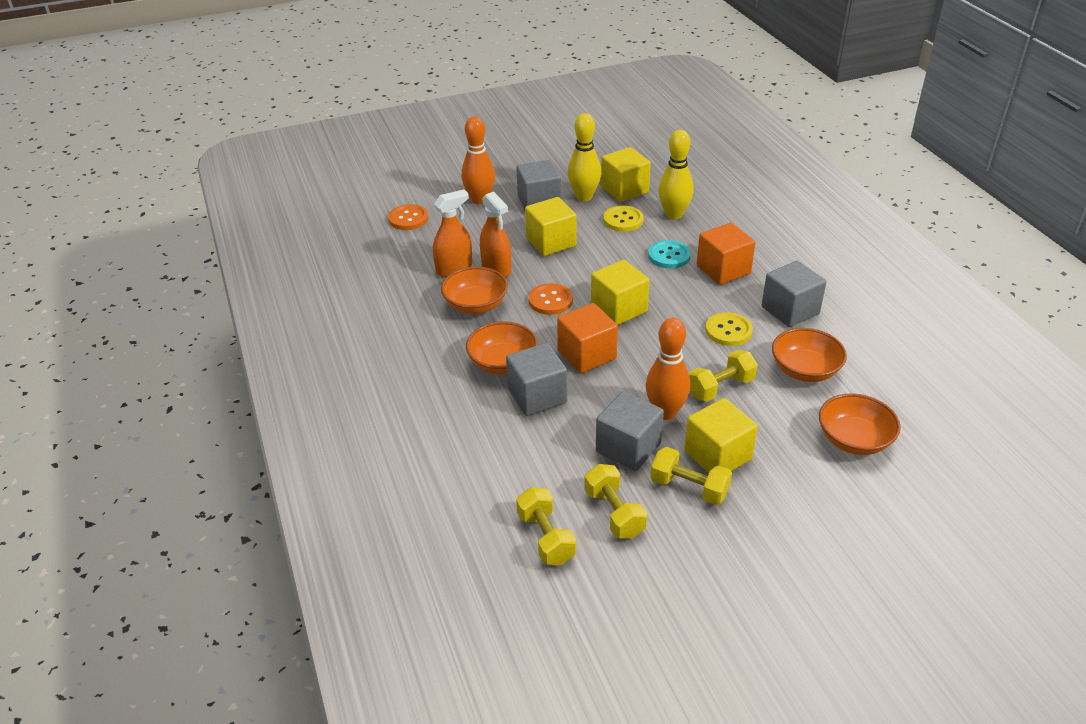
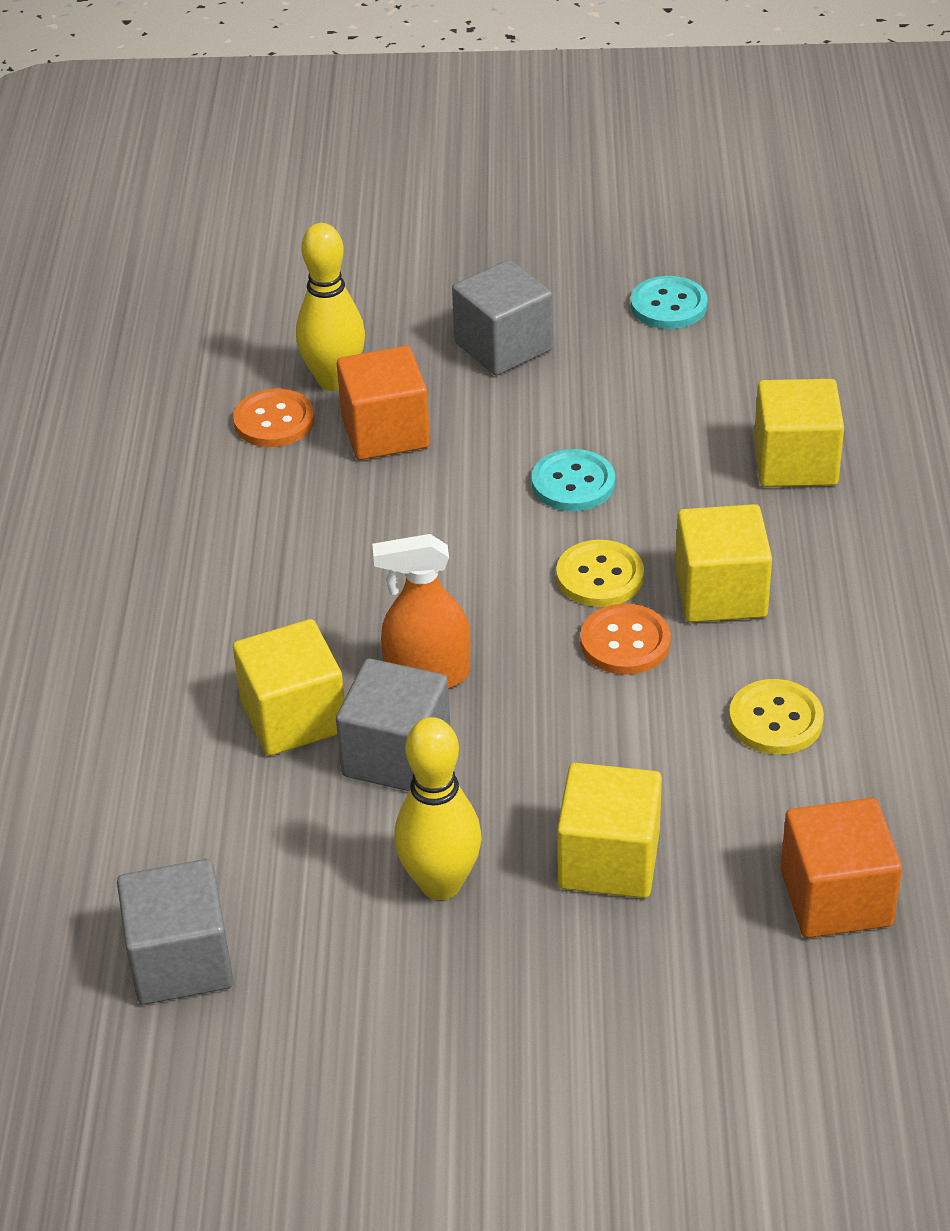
grey cube: [506,343,567,416] [516,160,561,209] [596,391,664,471] [762,261,826,327] = 4 -> [117,859,234,1005] [336,658,450,791] [452,260,553,375] = 3
orange bowl: [441,267,508,314] [466,321,538,374] [772,328,847,382] [819,394,901,455] = 4 -> none = 0
orange bowling pin: [461,116,495,204] [646,318,690,420] = 2 -> none = 0
orange spray bottle: [433,190,472,277] [480,192,511,278] = 2 -> [372,534,471,689] = 1
turquoise button: [648,240,691,269] = 1 -> [532,449,615,511] [631,276,707,329] = 2
yellow dumbbell: [516,487,576,565] [584,464,647,539] [650,447,732,505] [689,350,758,402] = 4 -> none = 0

